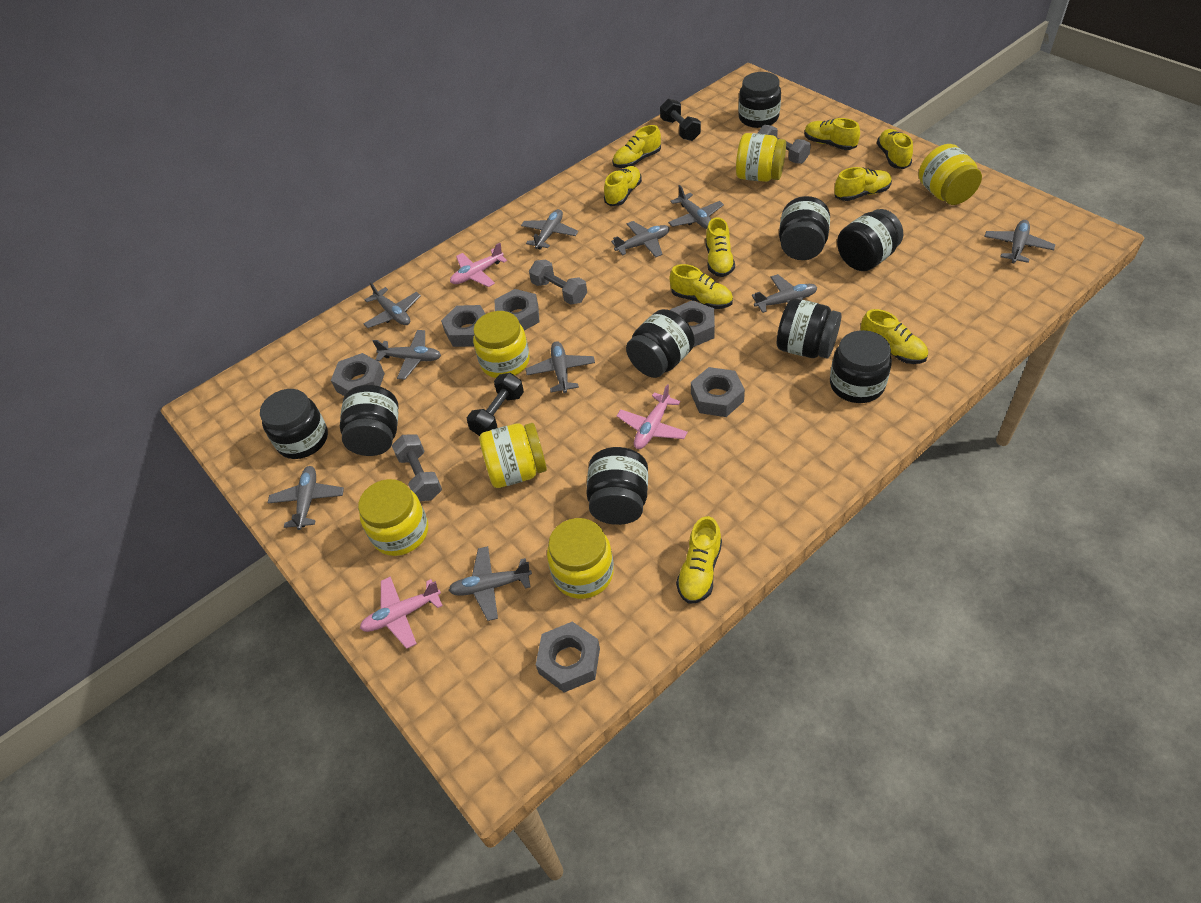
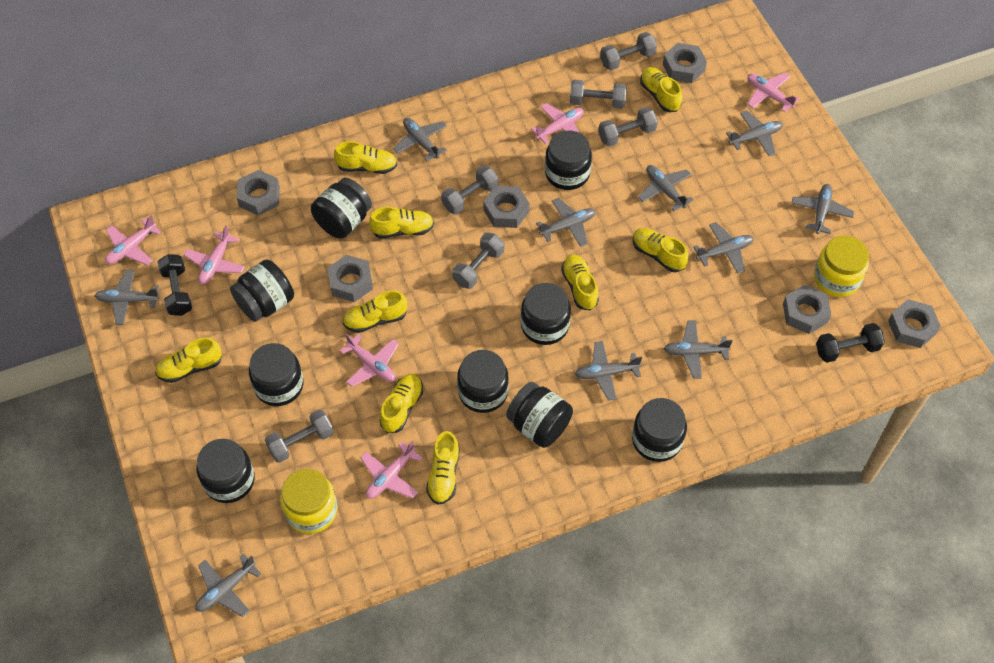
grey dumbbell: [392,434,442,501] [529,260,587,305] [757,125,811,164] = 3 -> [265,409,334,463] [441,165,498,214] [452,232,504,289] [570,80,627,109] [598,107,658,146] [600,32,657,70] = 6
pink plane: [360,577,443,649] [450,243,507,287] [617,384,688,449] = 3 -> [105,215,161,265] [184,225,245,284] [340,333,399,387] [360,441,422,499] [531,103,584,144] [747,73,799,112] = 6
yellow jar: [358,479,428,556] [473,311,530,378] [479,423,547,488] [547,518,614,599] [736,133,786,182] [919,144,982,205] = 6 -> [280,469,338,534] [814,236,869,297] = 2

